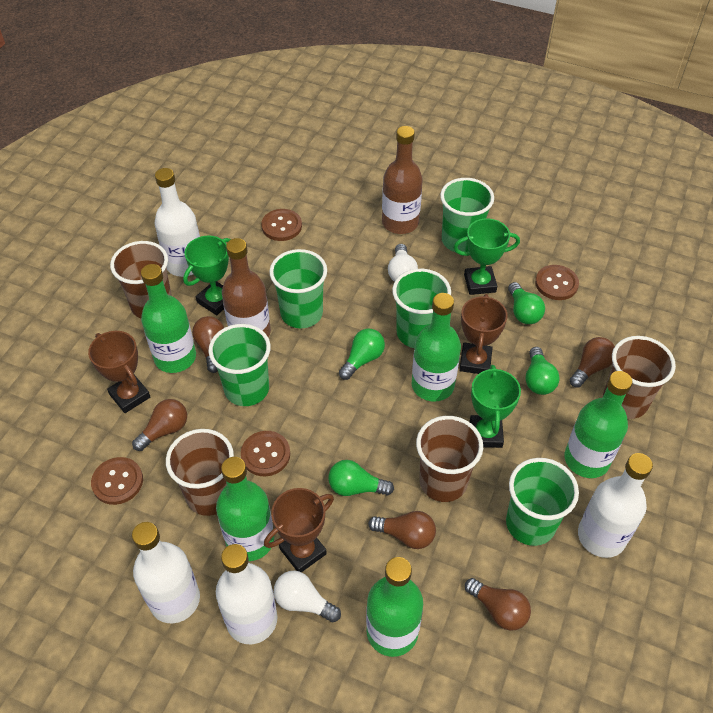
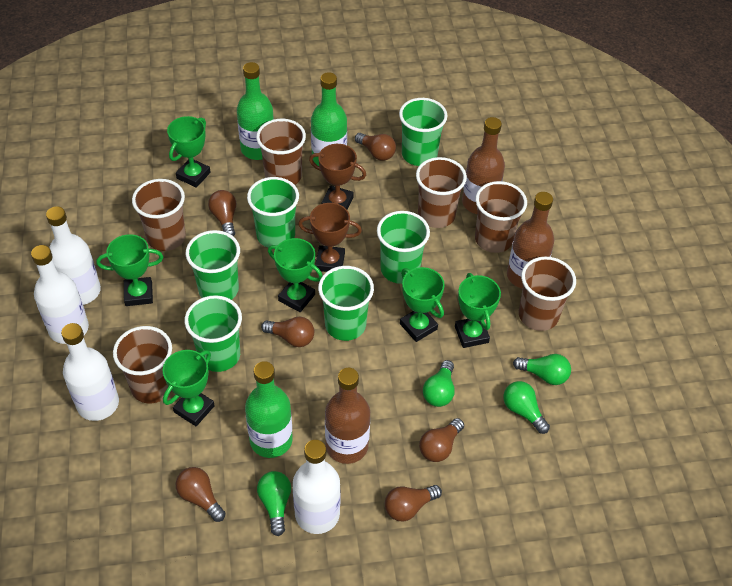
brown bottle: [222,238,271,337] [382,126,423,234] = 2 -> [325,368,370,464] [462,117,505,214] [507,192,554,289] = 3
brown button: [91,457,143,505] [241,431,290,476] [261,209,302,241] [535,265,579,300] = 4 -> none = 0
brown cup: [110,241,172,318] [166,429,234,516] [416,416,483,502] [603,336,676,419] = 4 -> [113,326,172,403] [132,179,186,251] [256,119,306,185] [416,157,467,228] [475,181,527,253] [519,257,576,331] = 6
brown light bulb: [132,399,187,451] [192,316,224,373] [368,511,436,549] [465,578,531,631] [570,337,615,388] = 5 -> [176,467,226,522] [208,190,236,236] [261,317,314,347] [355,133,396,161] [385,485,442,521] [419,418,464,462] = 6
brown trophy: [88,331,150,413] [264,488,334,572] [460,294,508,374] = 3 -> [298,203,362,272] [309,144,366,209] = 2
green bottle: [141,264,196,373] [216,457,274,561] [366,557,423,657] [412,293,461,402] [564,371,633,478] = 5 -> [237,62,274,160] [245,361,293,458] [311,72,347,166] = 3
green cup: [208,324,271,406] [269,249,327,328] [392,269,451,348] [440,178,494,252] [506,458,579,546] = 5 -> [185,295,242,372] [186,230,240,300] [247,177,299,247] [318,266,374,341] [377,211,430,284] [399,98,447,166] = 6
green trophy: [183,235,231,315] [453,218,520,295] [470,365,521,448] = 3 -> [96,234,163,306] [163,350,215,426] [167,116,211,188] [268,238,323,312] [400,267,445,342] [455,273,501,348] = 6
white light bulb: [274,570,341,622] [388,244,418,282] = 2 -> none = 0

